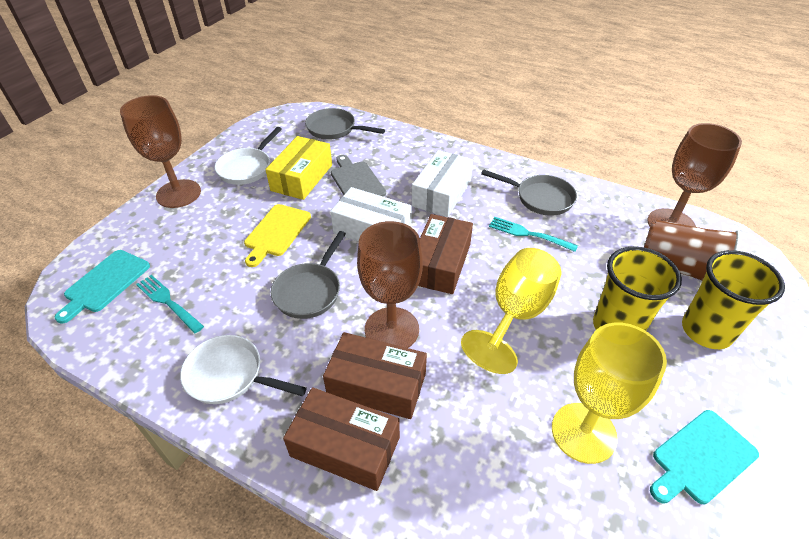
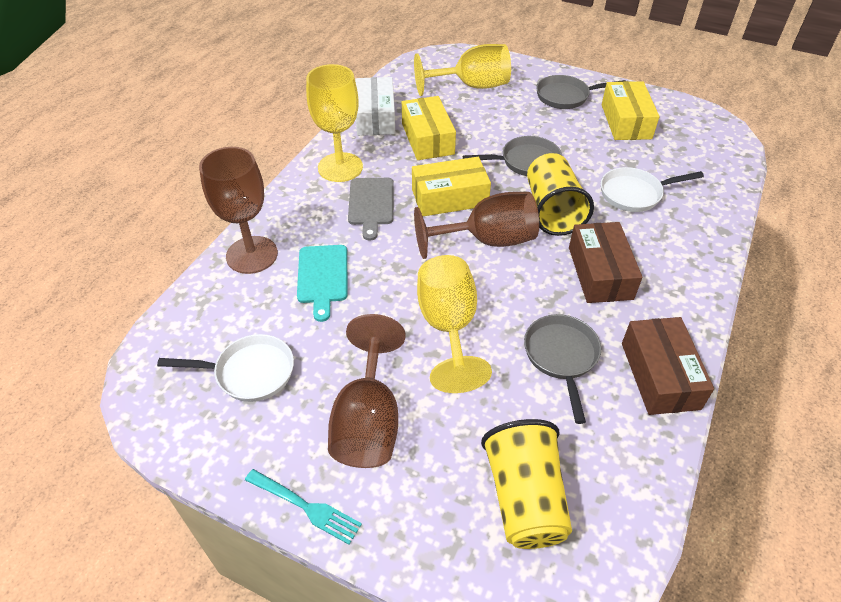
brown box: [283,387,400,491] [323,332,427,419] [418,214,473,294] = 3 -> [569,222,642,303] [622,317,714,415] = 2
brown cup: [644,220,742,281] = 1 -> none = 0
turquoise cutting board: [55,250,150,324] [650,410,759,504] = 2 -> [297,245,348,322] = 1
turquoise fork: [136,275,204,333] [489,217,578,252] = 2 -> [245,469,362,545] = 1
white box: [330,187,412,242] [412,150,473,217] = 2 -> [355,77,395,136] = 1
yellow box: [265,136,332,200] = 1 -> [402,96,456,160] [412,157,491,216] [601,81,660,140] = 3
yellow cutting board: [244,204,311,267] = 1 -> none = 0
yellow goblet: [461,248,561,374] [552,323,667,464] = 2 -> [306,64,363,182] [414,44,511,96] [417,255,492,393] = 3

